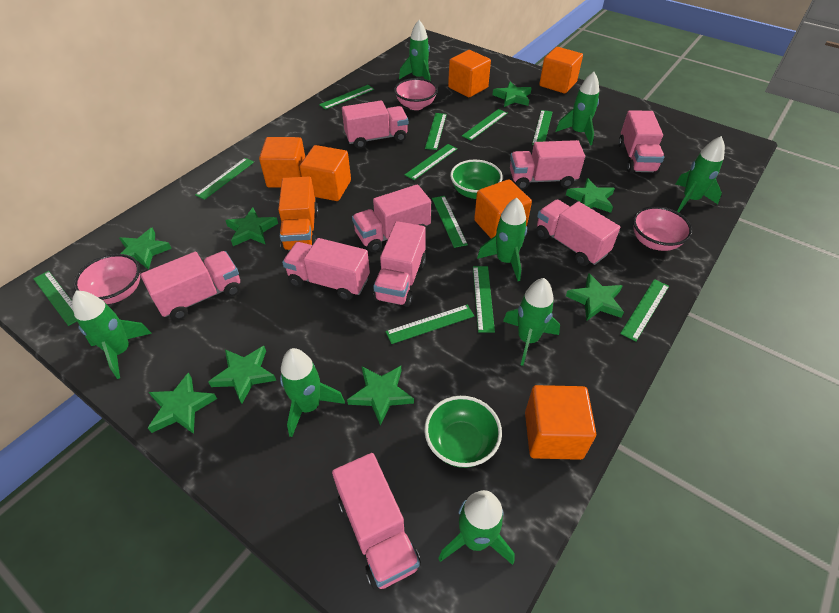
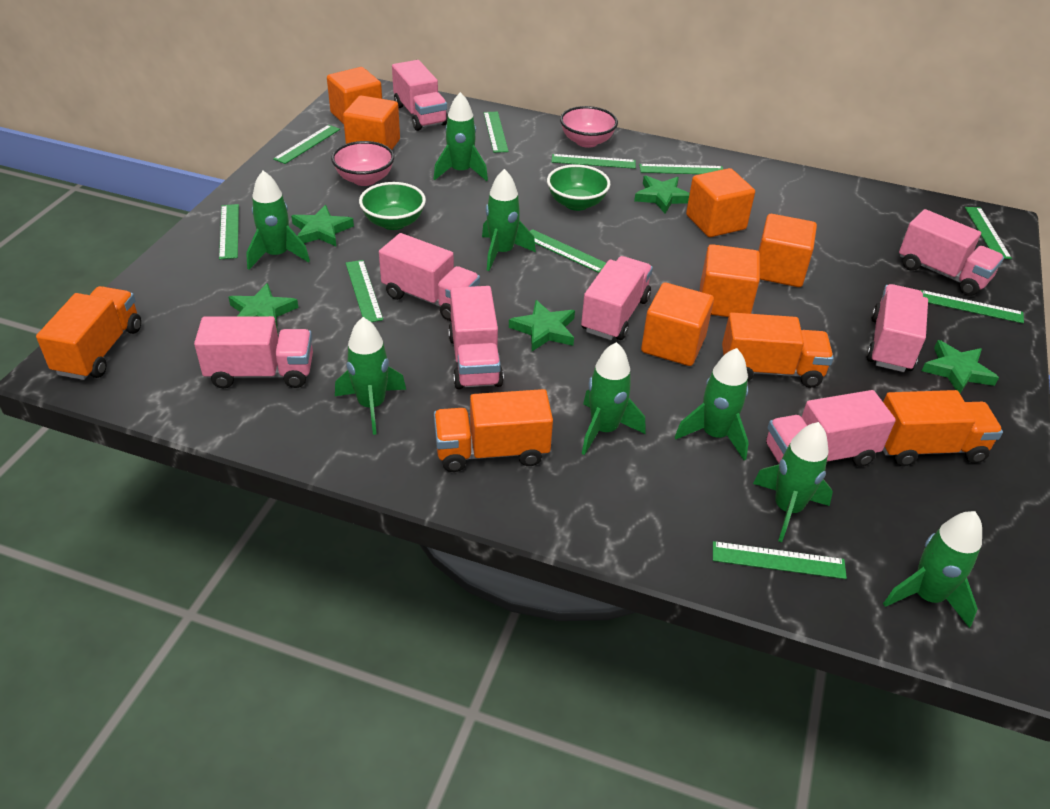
green ruler: [33,271,77,326] [195,158,254,200] [319,85,374,110] [386,305,474,344] [405,144,458,180] [425,113,447,150] [432,196,468,248] [462,109,508,140] [473,266,495,333] [532,110,552,145] [620,279,669,342] = 11 -> [219,204,239,260] [273,125,340,164] [346,260,383,322] [484,112,509,153] [530,229,606,273] [552,154,636,169] [639,164,723,174] [713,541,847,579] [921,290,1024,324] [965,207,1012,259] = 10
green star: [119,228,172,270] [148,372,217,434] [208,346,276,404] [225,207,278,246] [347,366,414,426] [492,82,532,107] [566,178,615,213] [566,273,624,321] = 8 -> [228,283,299,333] [291,205,354,247] [509,300,575,351] [634,176,690,214] [922,340,999,393] = 5
orange truck: [278,177,319,252] = 1 -> [36,286,141,380] [434,389,553,472] [722,312,834,388] [883,390,1003,466] = 4
pink bowl: [74,254,140,304] [394,78,438,110] [633,206,692,251] = 3 -> [331,141,394,186] [560,106,618,148] = 2
pink truck: [141,251,241,320] [282,238,370,300] [332,453,421,590] [342,100,408,149] [352,184,431,252] [373,221,426,307] [510,140,585,190] [536,199,620,266] [618,110,664,174] = 9 -> [194,316,313,388] [379,233,480,321] [392,60,448,131] [448,286,504,389] [581,256,653,340] [766,390,896,467] [866,284,928,372] [899,209,1004,296] = 8

